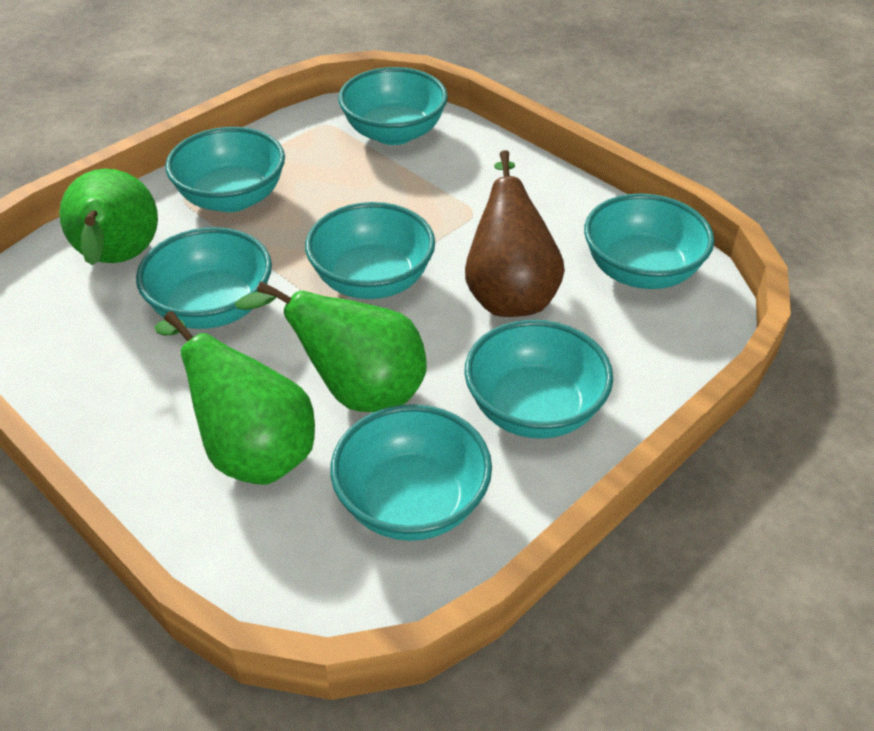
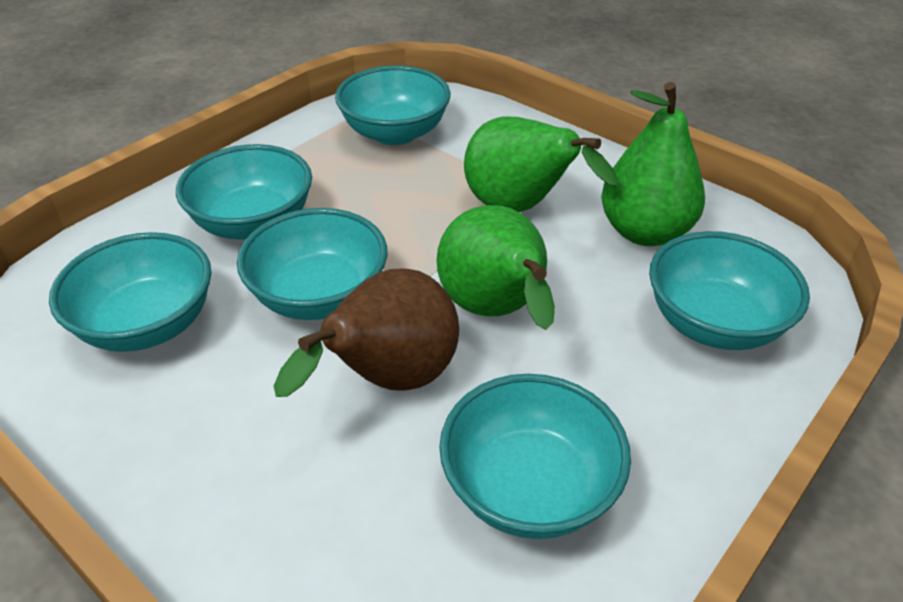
turquoise bowl: [136,227,272,329] [165,127,285,212] [305,202,435,299] [330,404,492,541] [338,67,448,145] [464,320,613,439] [584,193,714,289] = 7 -> [49,232,211,352] [176,144,312,240] [237,208,387,320] [335,65,451,145] [439,374,631,539] [649,231,810,350] = 6

